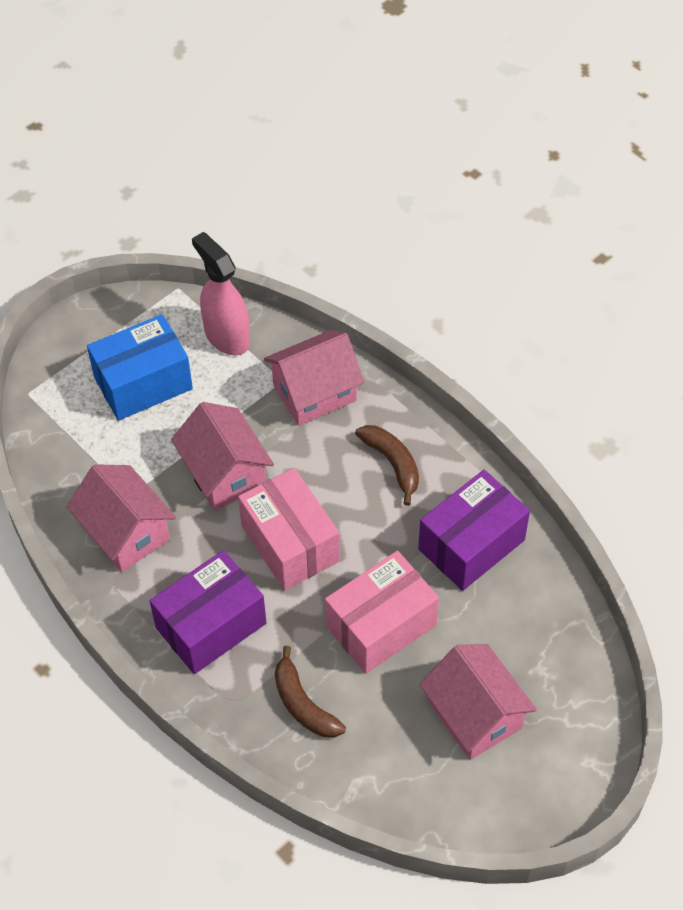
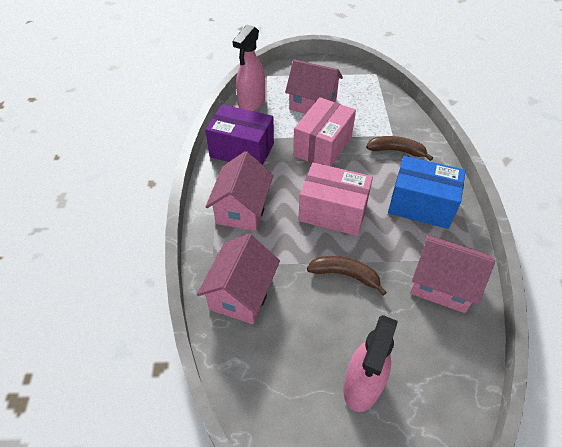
pink spray bottle: [192,232,250,356] = 1 -> [232,25,265,111] [343,315,398,412] = 2
purple box: [150,550,266,674] [418,470,530,591] = 2 -> [205,105,274,165] = 1

